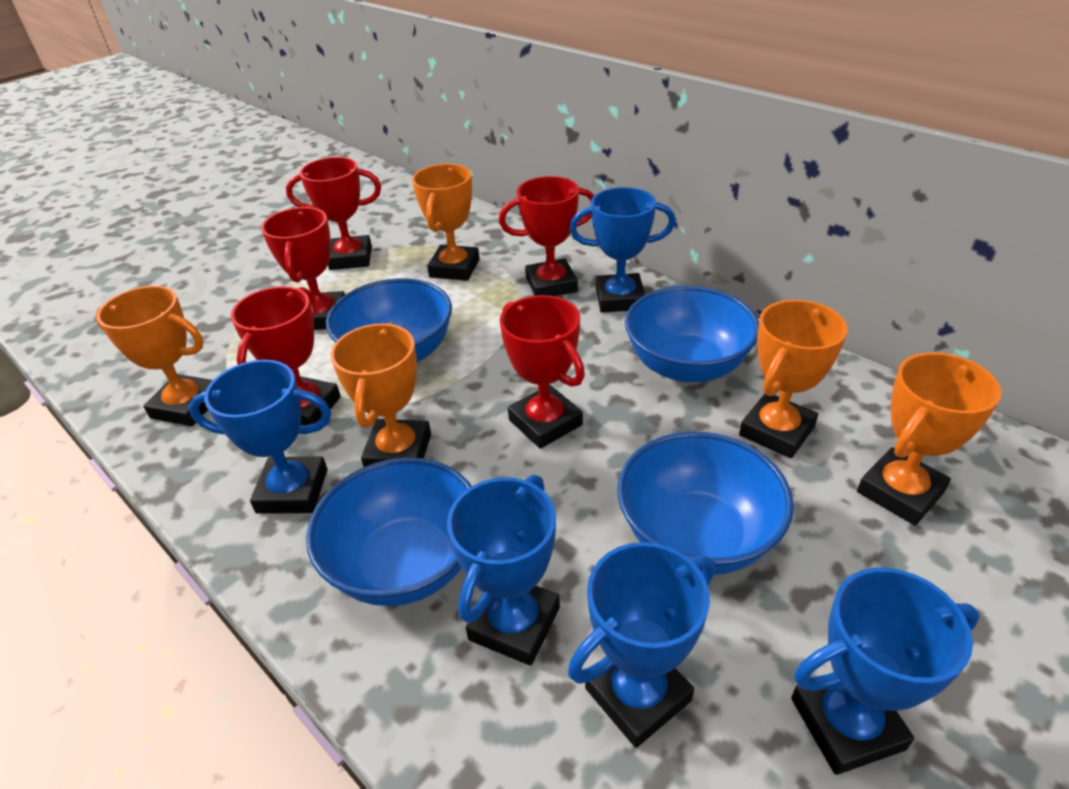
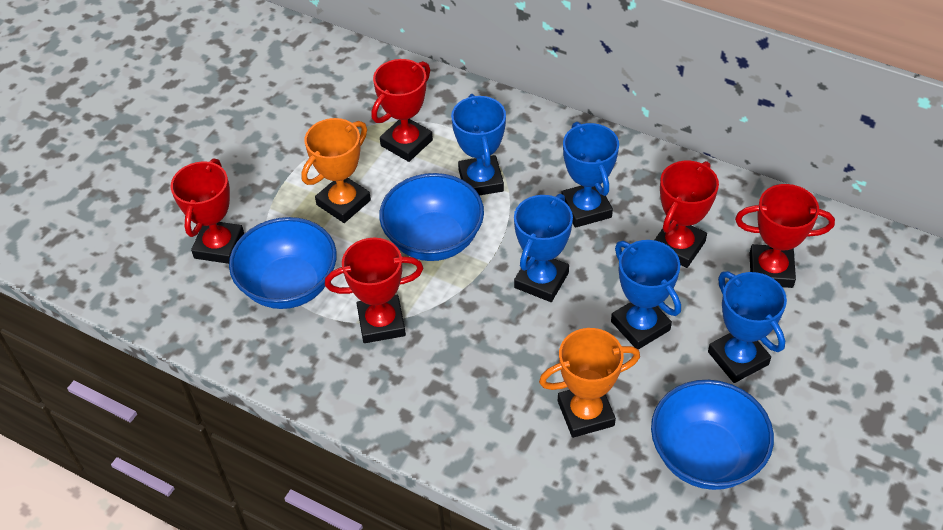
blue bowl: [306,457,472,606] [326,278,452,362] [617,431,794,575] [625,286,759,382] = 4 -> [229,217,337,309] [379,173,484,261] [651,380,774,490] = 3
orange trophy: [95,286,213,426] [331,322,431,467] [412,164,480,281] [739,300,848,458] [857,352,1002,525] = 5 -> [301,118,371,223] [539,328,640,438] = 2

